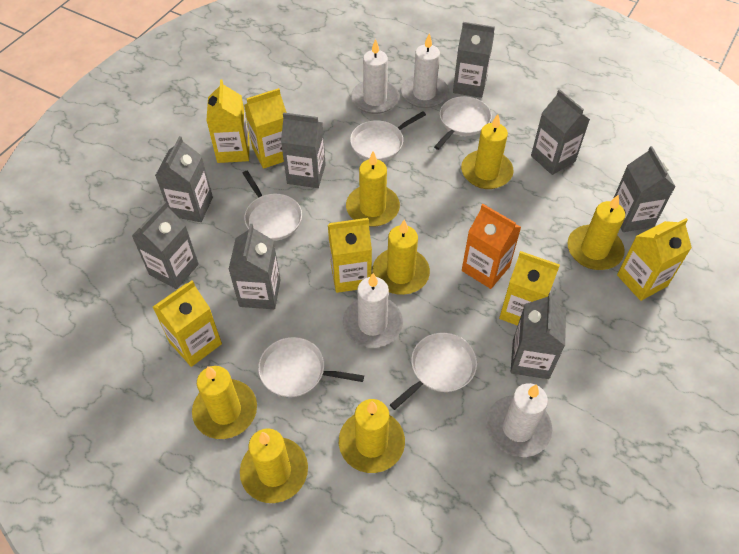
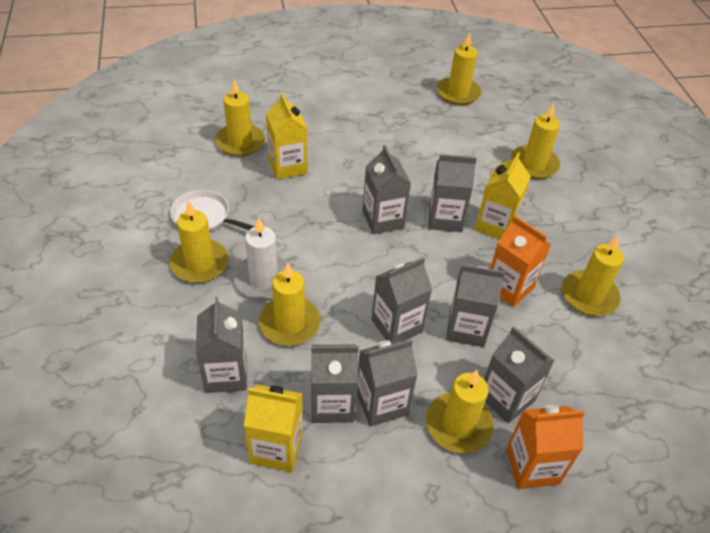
orange carton: [462,204,521,289] = 1 -> [490,216,551,307] [506,405,585,489] = 2
white candle: [343,273,403,348] [351,39,399,114] [401,33,449,108] [486,383,552,457] = 4 -> [234,217,292,299] = 1
white pan: [242,171,302,241] [258,337,364,397] [350,111,426,161] [390,333,477,410] [434,96,492,150] = 5 -> [170,190,255,232] = 1
yellow carton: [153,281,222,367] [206,79,250,163] [244,88,287,169] [328,218,372,293] [499,251,560,326] [617,218,692,301] = 6 -> [244,385,303,472] [266,93,307,179] [475,153,531,239] = 3

